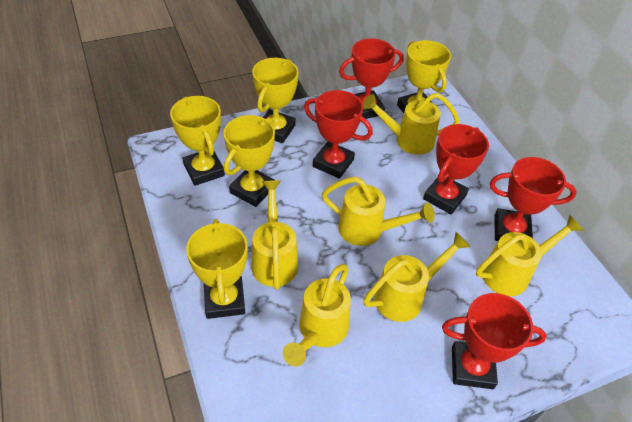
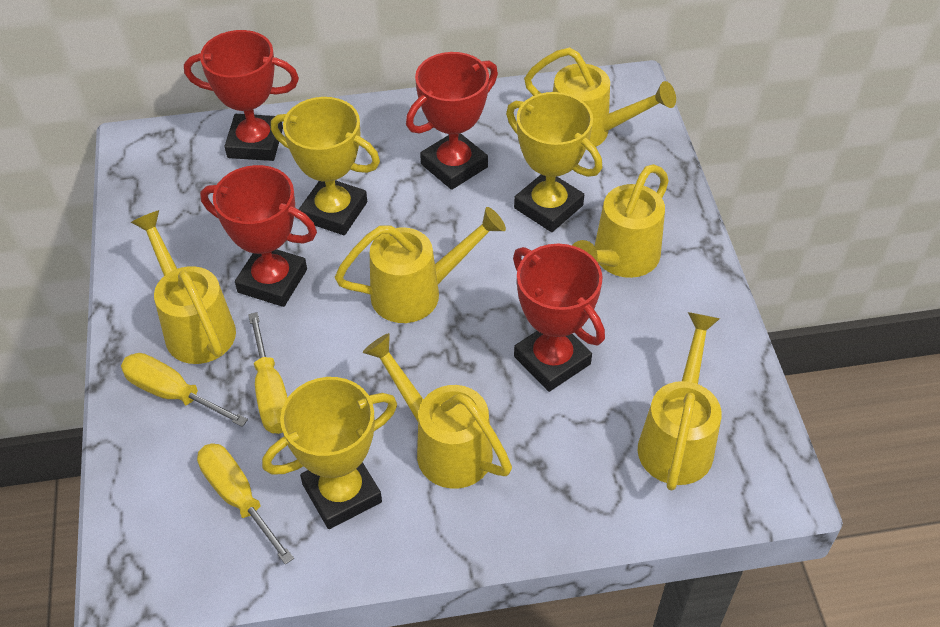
red trophy: [304,90,373,179] [339,38,404,119] [423,124,489,214] [442,293,547,389] [490,157,577,241] = 5 -> [184,30,299,161] [200,165,317,307] [406,52,498,190] [513,244,605,392] = 4
yellow screwdriver: none = 0 -> [121,353,248,427] [197,443,294,565] [248,312,288,434] = 3
yellow trophy: [170,96,225,186] [186,219,248,319] [223,115,275,207] [252,58,299,143] [397,40,451,113] = 5 -> [262,377,397,529] [271,97,380,235] [506,92,602,232] = 3

